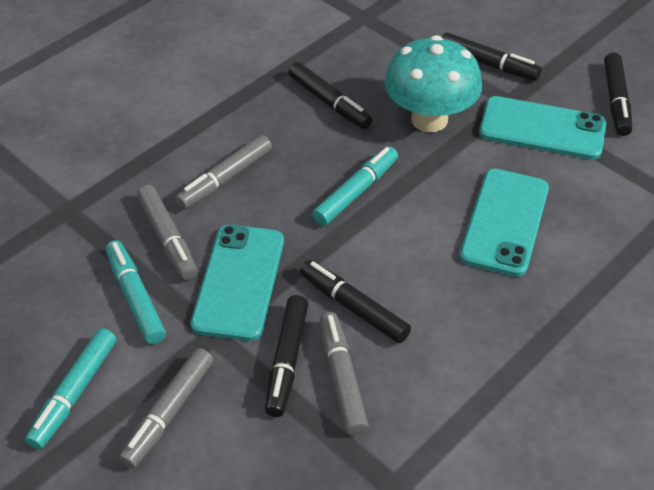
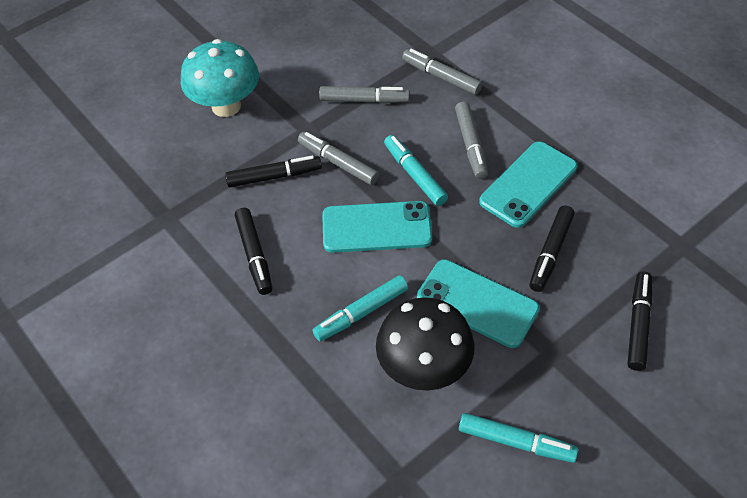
black marker: [265,295,308,417] [288,62,372,129] [300,260,411,343] [442,32,542,81] [604,53,632,136] = 5 -> [225,155,322,187] [235,208,273,295] [529,206,575,292] [628,271,652,371] = 4
black mushroom: none = 0 -> [376,297,475,391] = 1

